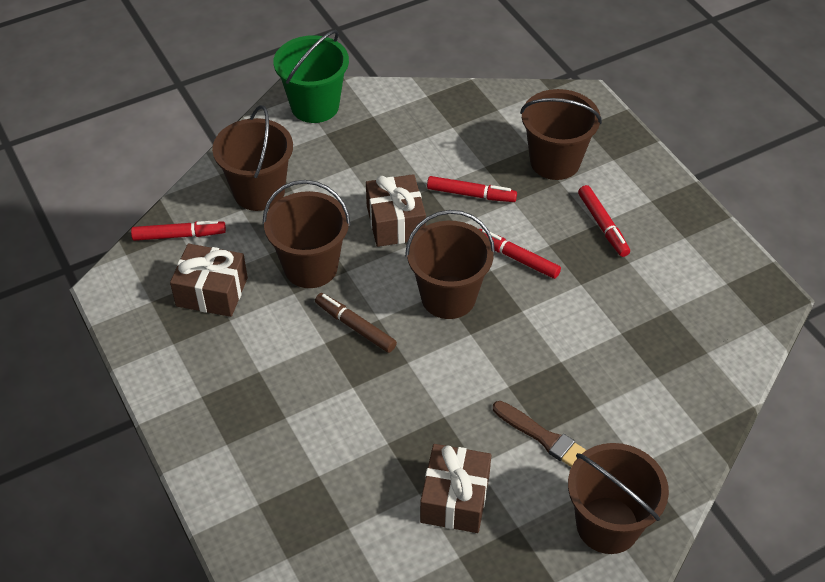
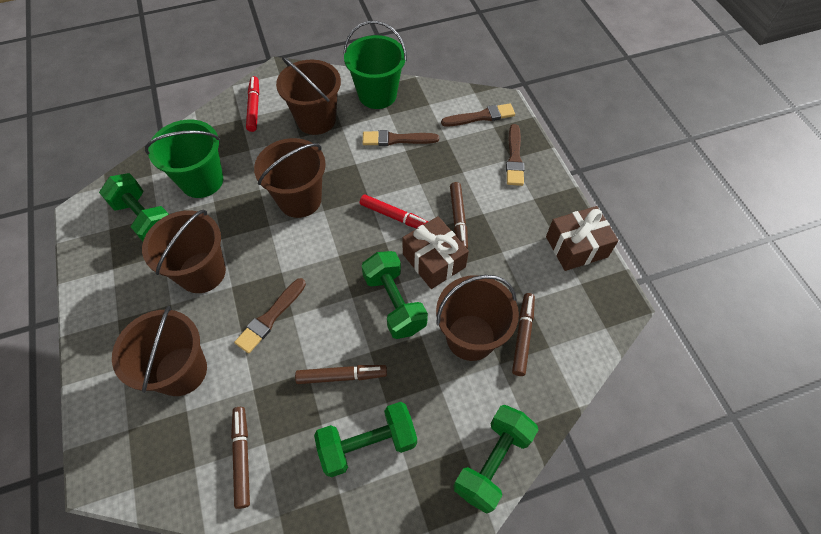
brown brush: [493,401,586,467] = 1 -> [234,278,306,353] [363,130,439,146] [441,103,515,127] [506,124,524,186] = 4
brown gift: [170,244,248,317] [366,174,426,247] [420,444,491,533] = 3 -> [402,216,469,289] [546,206,619,271] = 2
brown marker: [315,293,397,353] = 1 -> [231,407,250,509] [295,365,387,384] [450,182,468,249] [512,293,535,376] = 4
green bucket: [274,30,349,123] = 1 -> [145,120,223,198] [344,21,407,109] = 2
green dumbbell: none = 0 -> [99,173,169,241] [314,402,417,477] [361,251,428,339] [453,405,538,514] = 4
red marker: [131,220,226,241] [427,176,517,202] [479,229,561,279] [578,185,630,257] = 4 -> [246,76,259,132] [360,194,428,229] = 2

